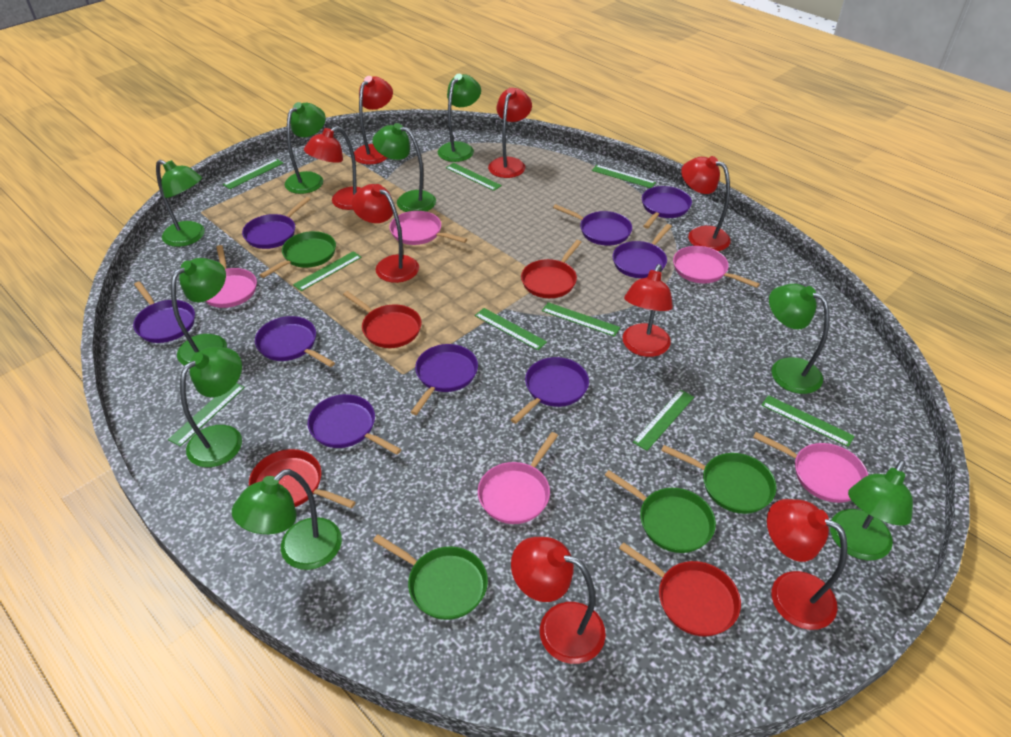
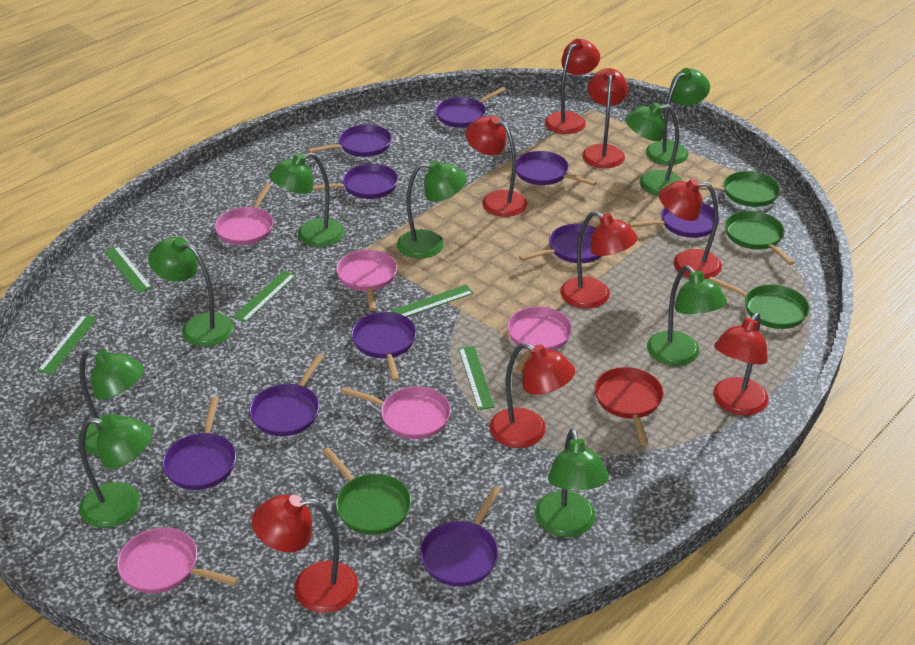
green ruler: [168,383,245,447] [223,159,283,189] [293,251,362,291] [446,163,502,191] [475,308,547,350] [542,302,620,337] [592,165,656,188] [633,390,694,451] [762,395,855,447] = 9 -> [37,315,97,374] [104,246,152,293] [233,271,296,322] [391,285,474,317] [458,346,495,410] = 5
purple pan: [133,281,195,343] [242,197,311,249] [255,316,335,367] [308,394,402,455] [411,344,478,415] [511,357,589,424] [553,204,632,246] [613,224,672,278] [642,186,692,229] = 9 -> [162,397,236,490] [249,354,324,436] [308,124,392,157] [313,164,398,199] [351,312,417,381] [420,486,501,587] [435,87,506,128] [516,151,597,186] [519,224,602,263] [628,203,720,238] = 10
red pan: [249,449,356,509] [343,291,421,348] [521,240,582,298] [619,542,741,636] = 4 -> [594,367,663,446] = 1

